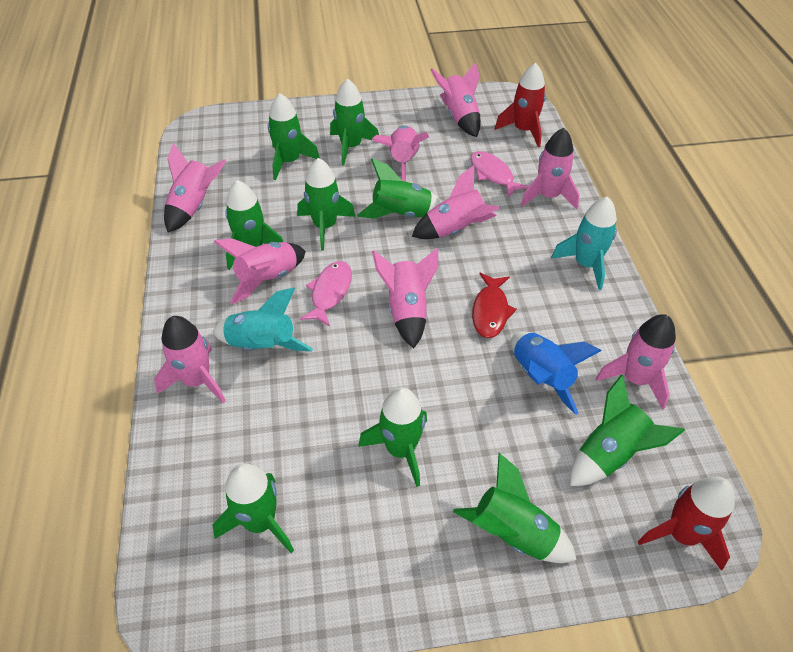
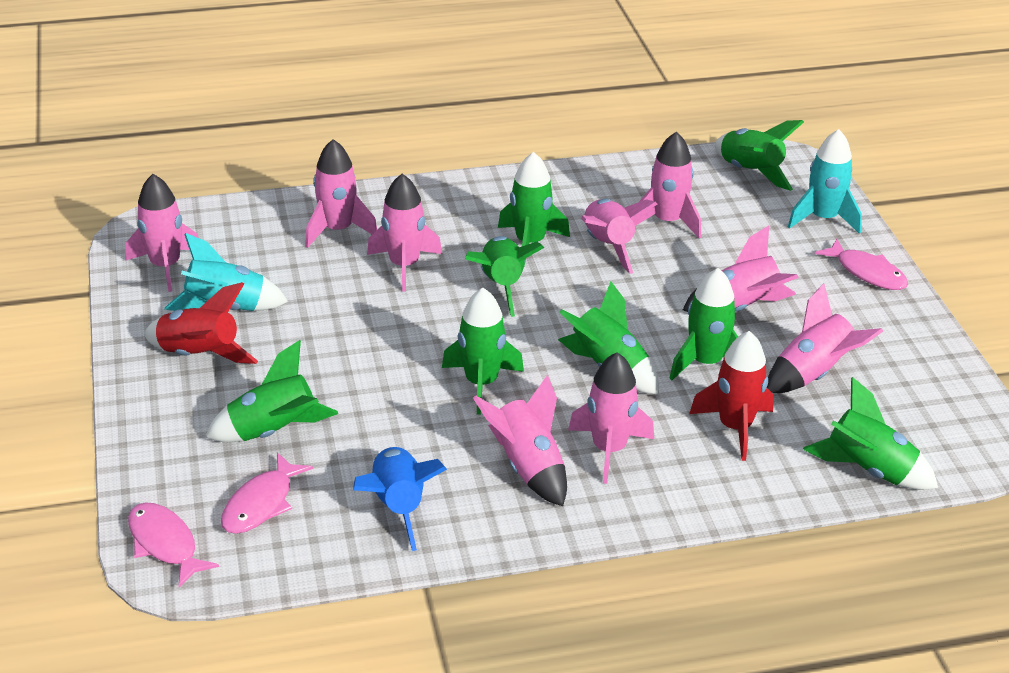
green rocket: [213,463,294,553] [225,180,283,270] [268,93,320,180] [297,158,355,251] [330,78,379,166] [357,158,442,219] [358,387,427,487] [453,453,577,563] [570,375,685,486] = 9 -> [205,340,338,442] [442,288,524,415] [465,236,544,317] [498,152,570,266] [558,281,659,394] [669,268,738,380] [715,120,804,191] [803,377,938,490] = 8
pink fish: [300,261,352,327] [470,151,529,197] = 2 -> [128,502,219,587] [221,453,313,534] [815,239,908,290] = 3
red fish: [472,273,517,338] = 1 -> none = 0

